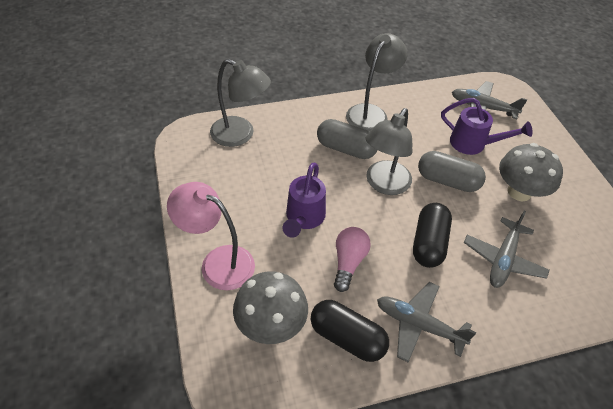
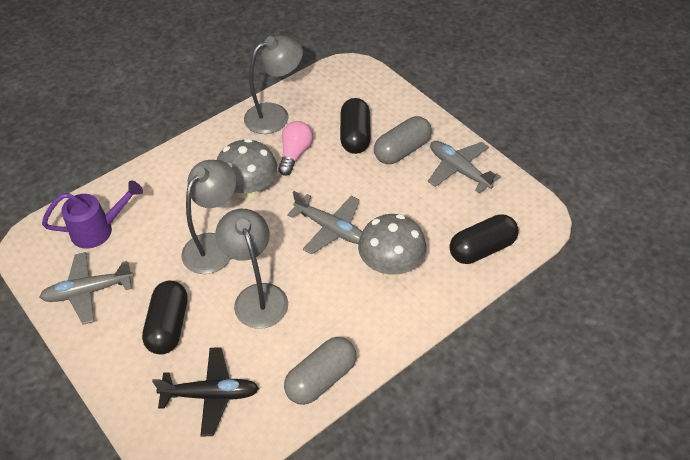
black capsule: [311,300,389,362] [413,203,452,268] = 2 -> [142,280,187,355] [340,98,371,154] [449,214,519,264] = 3
black plane: none = 0 -> [152,347,259,436] = 1
pink lamp: [167,182,255,290] = 1 -> none = 0
purple watering can: [283,163,326,238] [441,98,533,155] = 2 -> [42,180,143,249] = 1

